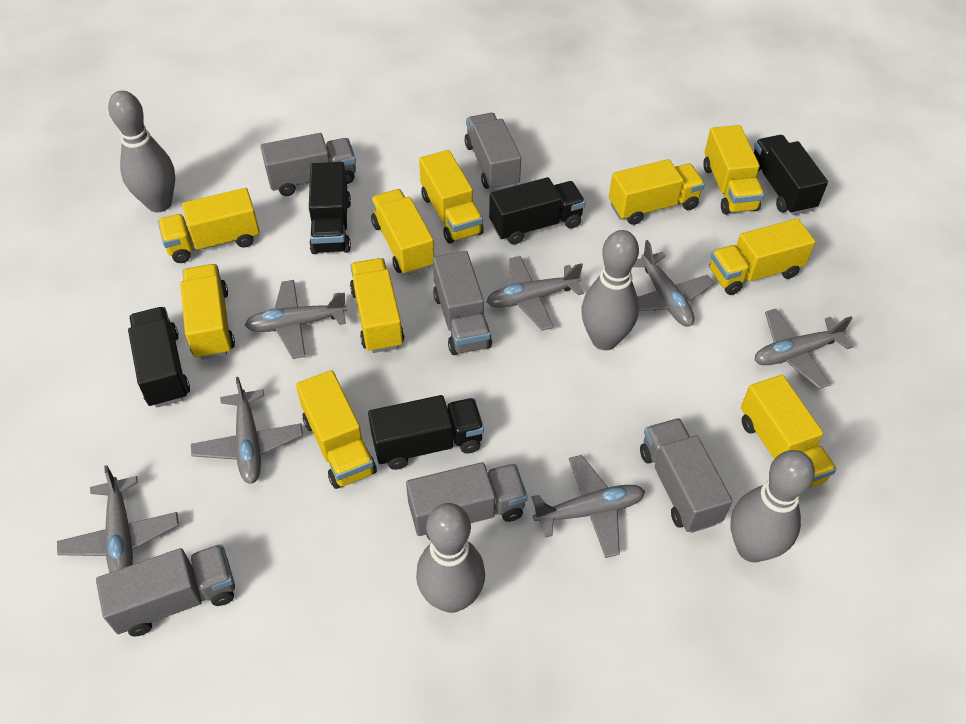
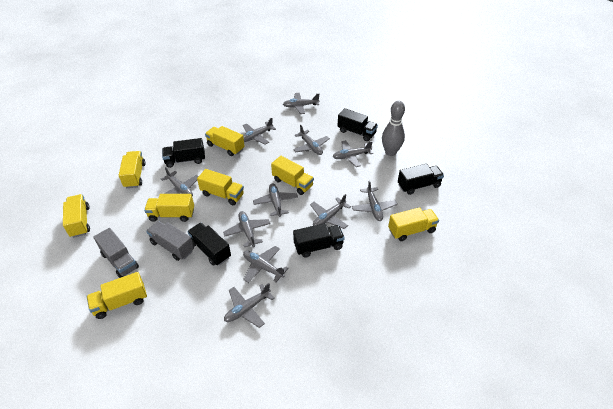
grey bowling pin: [108,91,175,212] [416,503,485,613] [581,230,639,350] [731,450,815,562] = 4 -> [382,101,405,156] = 1
grey plane: [57,465,179,572] [191,377,303,484] [245,280,347,359] [486,256,584,331] [532,455,645,558] [633,240,714,327] [755,309,853,389] = 7 -> [161,167,199,197] [223,211,271,247] [224,283,275,328] [243,118,276,144] [243,246,289,283] [253,183,298,217] [283,93,319,114] [293,125,330,155] [310,194,351,229] [333,140,373,167] [352,180,397,221] = 11
grey truck: [96,544,235,636] [260,133,356,196] [406,462,527,540] [433,251,492,355] [465,113,521,191] [640,418,732,533] = 6 -> [93,228,139,278] [146,221,194,261] = 2
yellow truck: [158,188,260,263] [180,264,235,360] [296,370,377,489] [350,258,404,353] [371,189,434,275] [419,150,484,244] [609,159,705,225] [703,125,764,215] [709,218,816,295] [741,375,837,489] = 10 -> [63,194,90,238] [87,272,147,319] [119,151,146,188] [144,194,194,222] [197,169,244,205] [205,126,245,156] [271,156,314,195] [388,207,439,241] = 8

